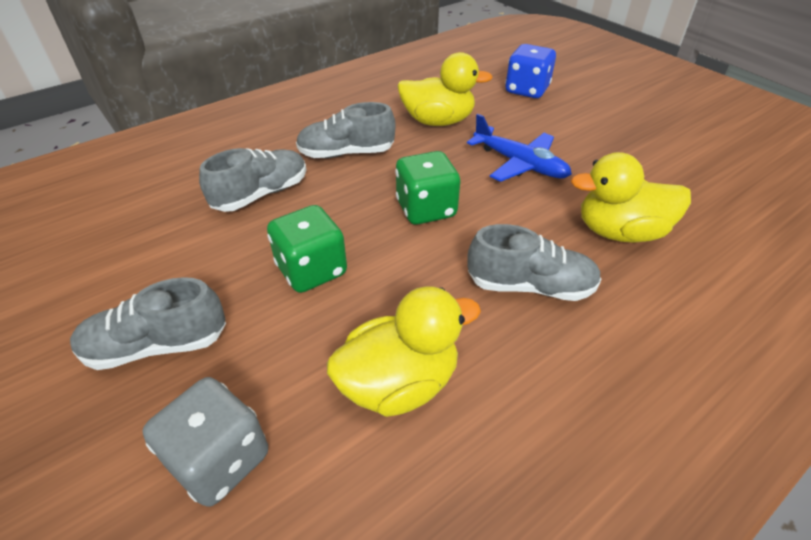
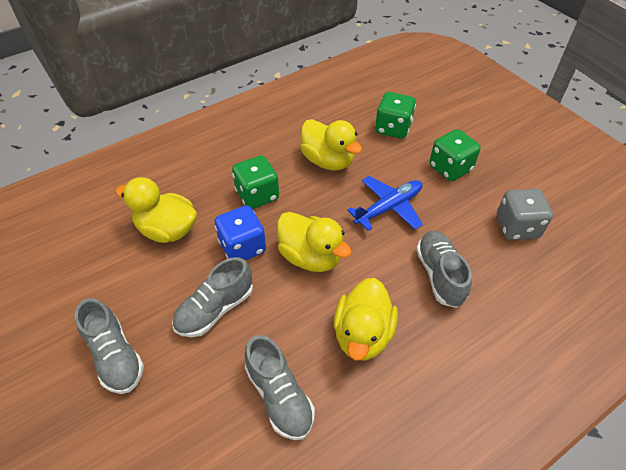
green dice: [267,205,347,293] [395,151,460,225] = 2 -> [232,155,279,209] [375,92,416,139] [429,129,481,181] = 3
yellow duck: [327,286,481,417] [397,52,493,126] [571,152,691,243] = 3 -> [115,177,197,243] [277,212,352,272] [301,119,362,171] [334,278,398,361] = 4

